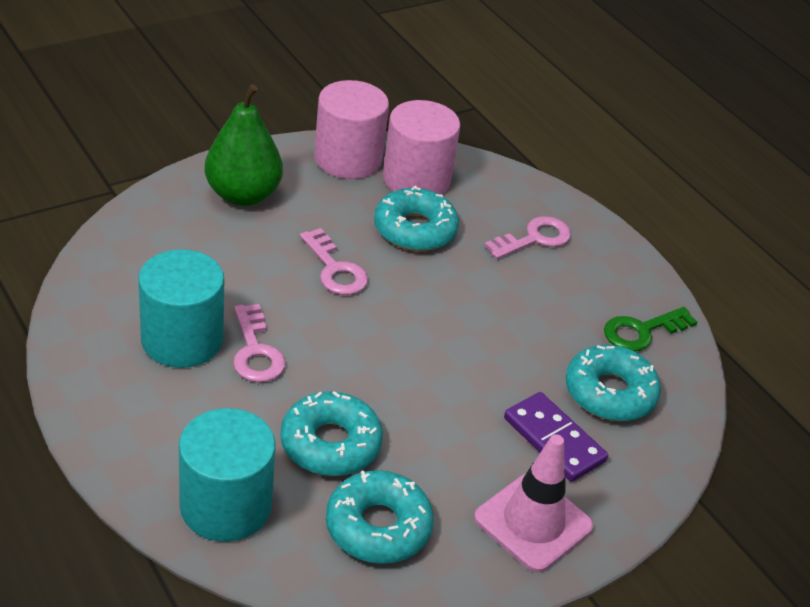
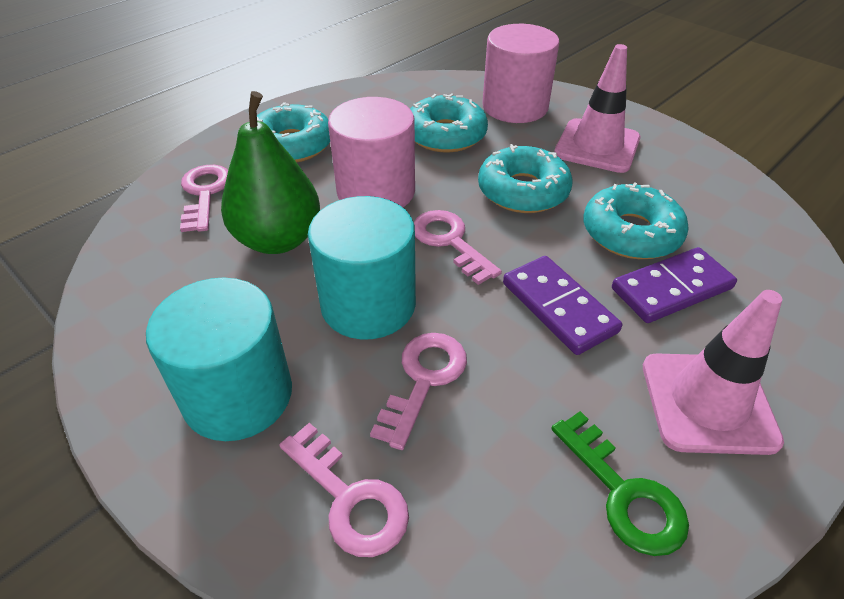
pink key: [233,304,286,382] [300,228,368,295] [484,216,571,259] = 3 -> [180,165,228,232] [279,423,409,557] [370,333,467,450] [414,210,502,285] = 4
pink traffic cone: [474,434,594,572] = 1 -> [554,44,640,173] [643,290,784,455] = 2
purple domino: [504,392,608,482] = 1 -> [503,256,622,355] [612,247,737,323] = 2

